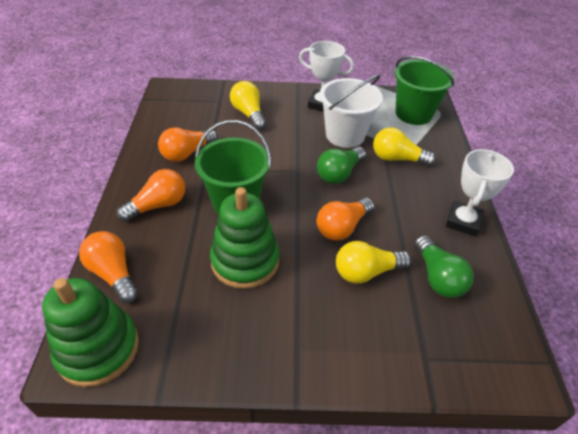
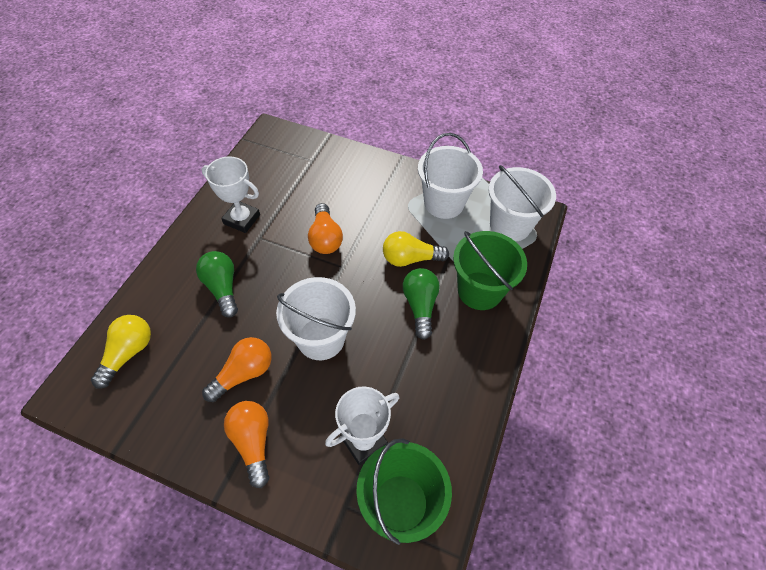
green stacking toy: [42,278,139,387] [210,187,279,289] = 2 -> none = 0
orange light bulb: [79,231,139,303] [116,169,185,222] [158,127,218,162] [317,198,374,241] = 4 -> [202,337,272,402] [224,401,269,488] [308,203,343,254] = 3
white bucket: [320,74,383,148] = 1 -> [276,277,356,360] [418,133,483,219] [488,165,556,242] = 3
yellow light bulb: [230,81,266,130] [336,241,411,284] [373,127,436,166] = 3 -> [91,315,151,389] [383,231,449,267] = 2

